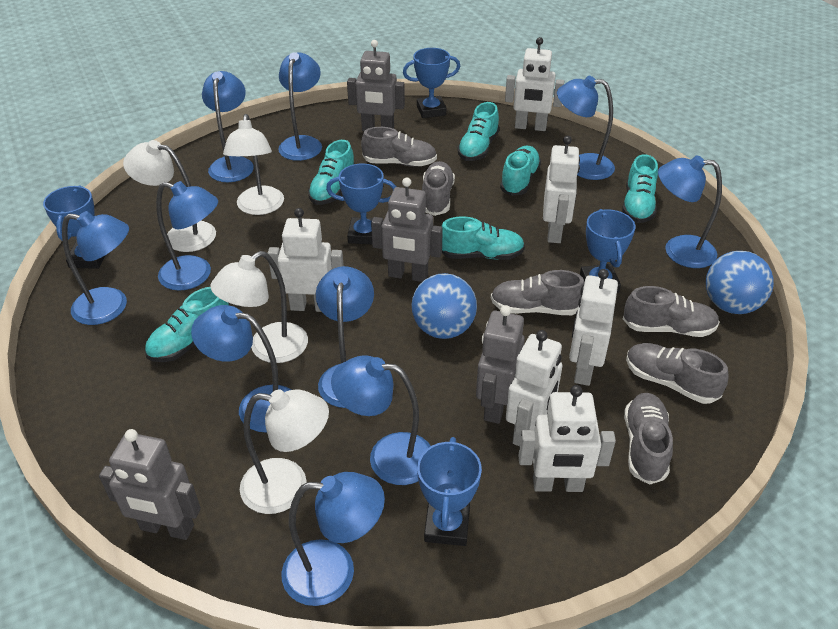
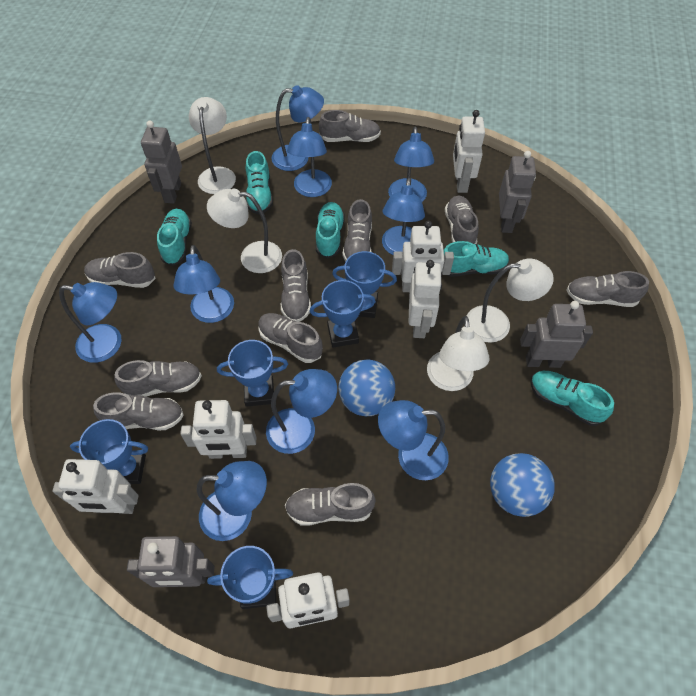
blue lamp: [62,211,129,325] [156,181,218,291] [191,305,291,432] [202,71,254,182] [278,52,322,161] [281,472,385,606] [316,266,374,408] [331,355,431,485] [557,76,615,180] [658,155,722,268] = 10 -> [59,282,122,363] [174,245,234,323] [197,461,267,541] [266,369,337,454] [271,85,324,171] [287,117,332,197] [378,400,449,480] [382,178,425,255] [388,127,434,202] = 9
grey shoe: [361,127,437,167] [422,161,455,216] [491,270,585,315] [623,286,719,337] [624,393,673,485] [626,343,729,404] = 6 -> [84,252,156,288] [93,392,184,430] [114,360,202,397] [258,313,323,363] [281,249,311,322] [285,483,376,526] [319,110,381,142] [343,199,372,262] [445,195,479,244] [566,271,649,307] = 10
turquoise shoe: [145,287,229,362] [308,140,355,205] [442,216,525,260] [457,102,500,161] [500,146,541,196] [622,154,658,223] = 6 -> [157,209,192,266] [246,151,273,214] [316,202,345,259] [444,241,509,277] [530,371,614,426] = 5

